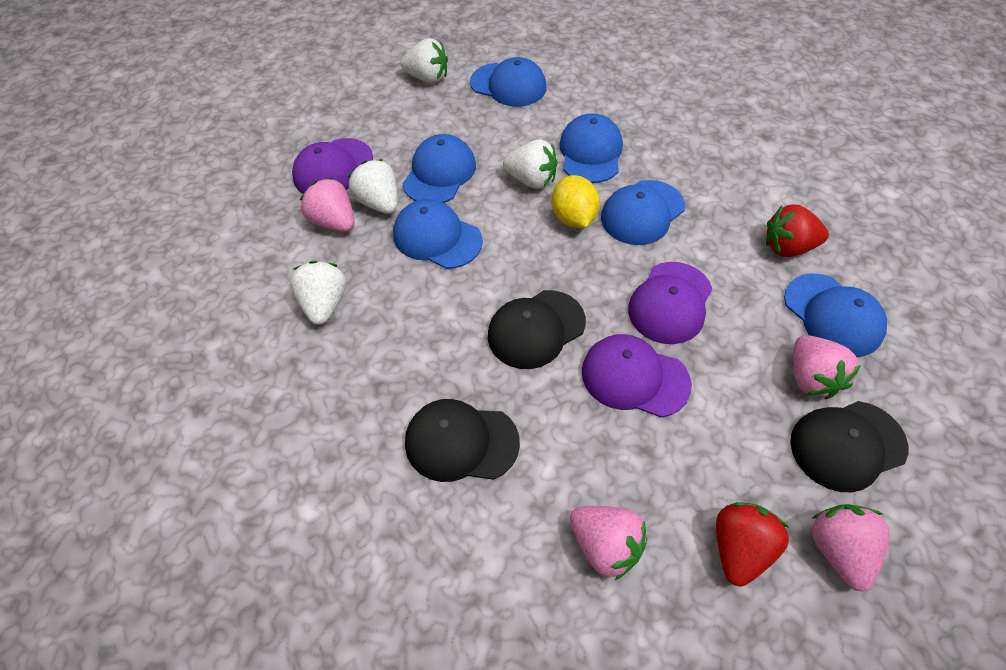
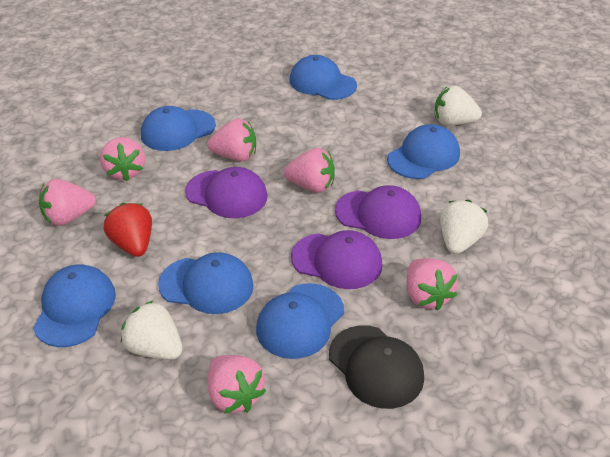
black cap: [405,399,520,482] [488,290,586,369] [790,401,908,492] = 3 -> [329,325,424,409] = 1
pink strawberry: [300,177,355,232] [570,506,647,581] [793,335,861,399] [811,504,890,592] = 4 -> [39,179,96,226] [100,137,145,181] [207,119,256,161] [208,355,266,413] [284,148,335,193] [407,258,458,311] = 6
red strawberry: [716,502,789,586] [766,204,829,257] = 2 -> [104,203,152,257] = 1
white strawberry: [290,261,346,325] [348,159,398,214] [400,38,448,84] [503,139,557,189] = 4 -> [121,300,183,359] [435,86,482,126] [440,200,488,254] = 3
yellow lemon: [552,175,600,228] = 1 -> none = 0

